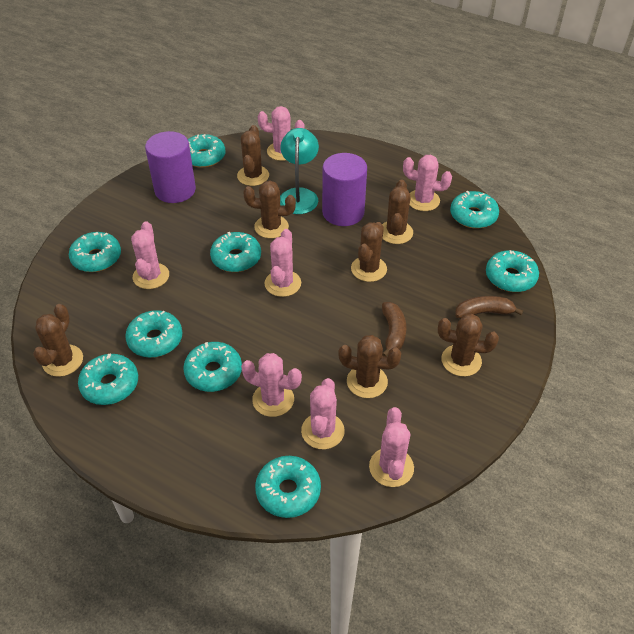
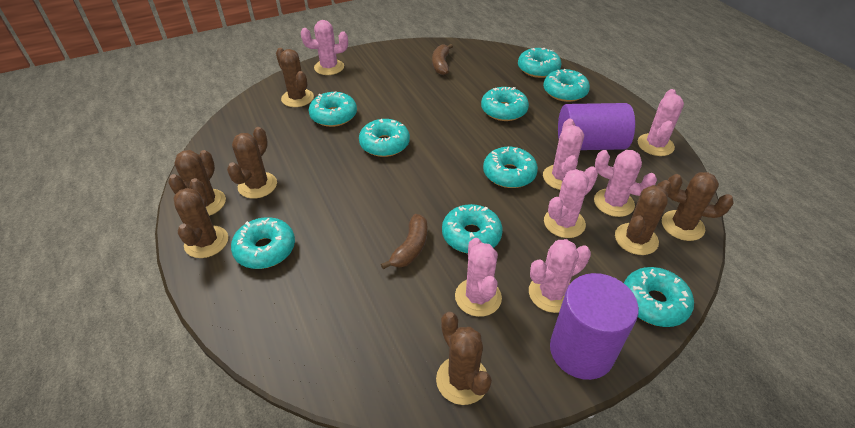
turquoise lamp: [280,128,319,214] = 1 -> none = 0

